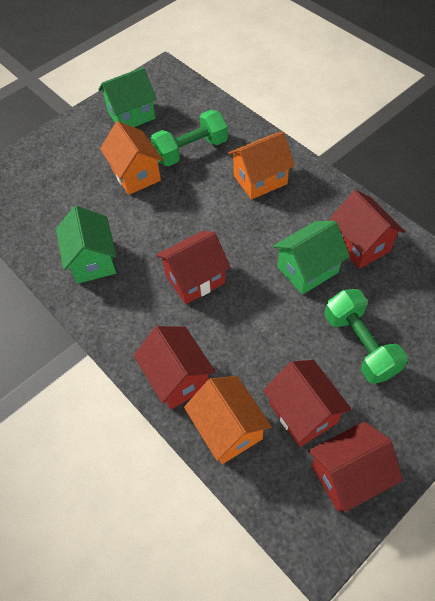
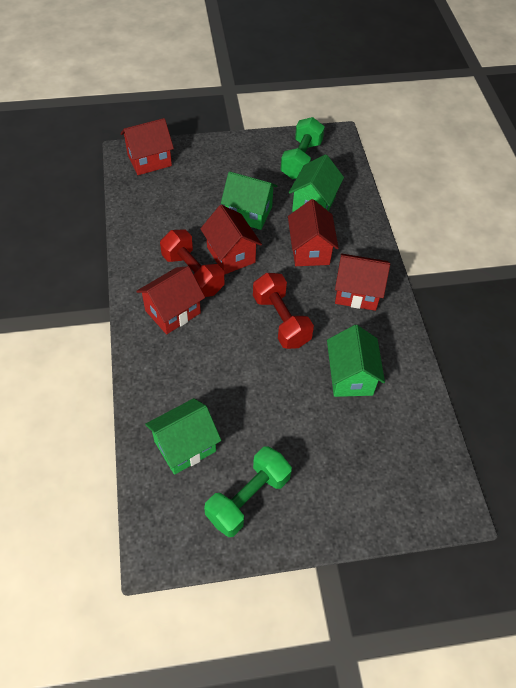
green house: [56,206,117,284] [98,67,157,127] [273,221,350,295] = 3 -> [145,398,221,475] [221,171,277,230] [289,154,344,212] [327,325,385,397] = 4
orange house: [100,121,163,195] [184,376,272,464] [228,131,295,200] = 3 -> none = 0
red dumbbell: none = 0 -> [160,230,224,297] [253,273,314,349] = 2

